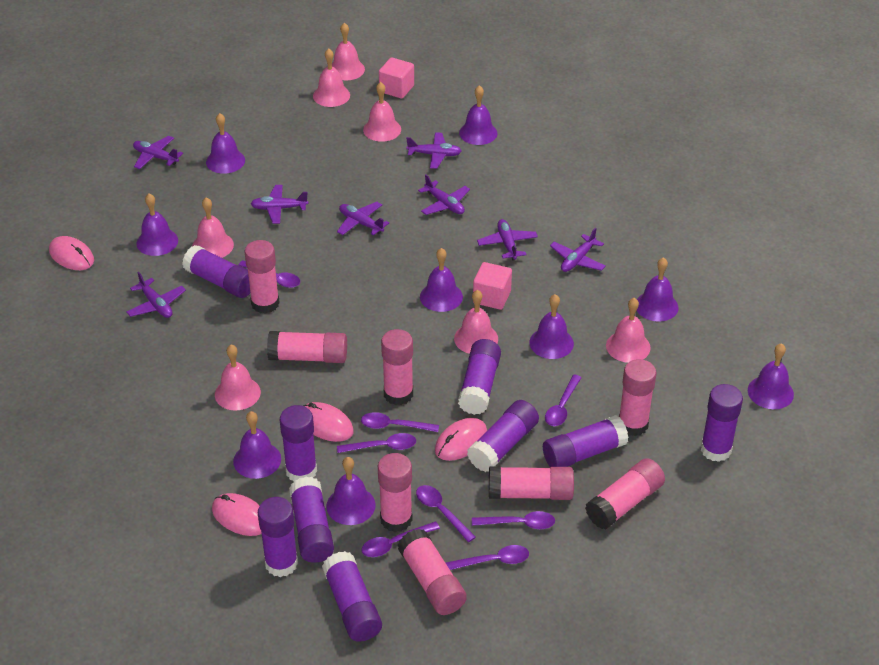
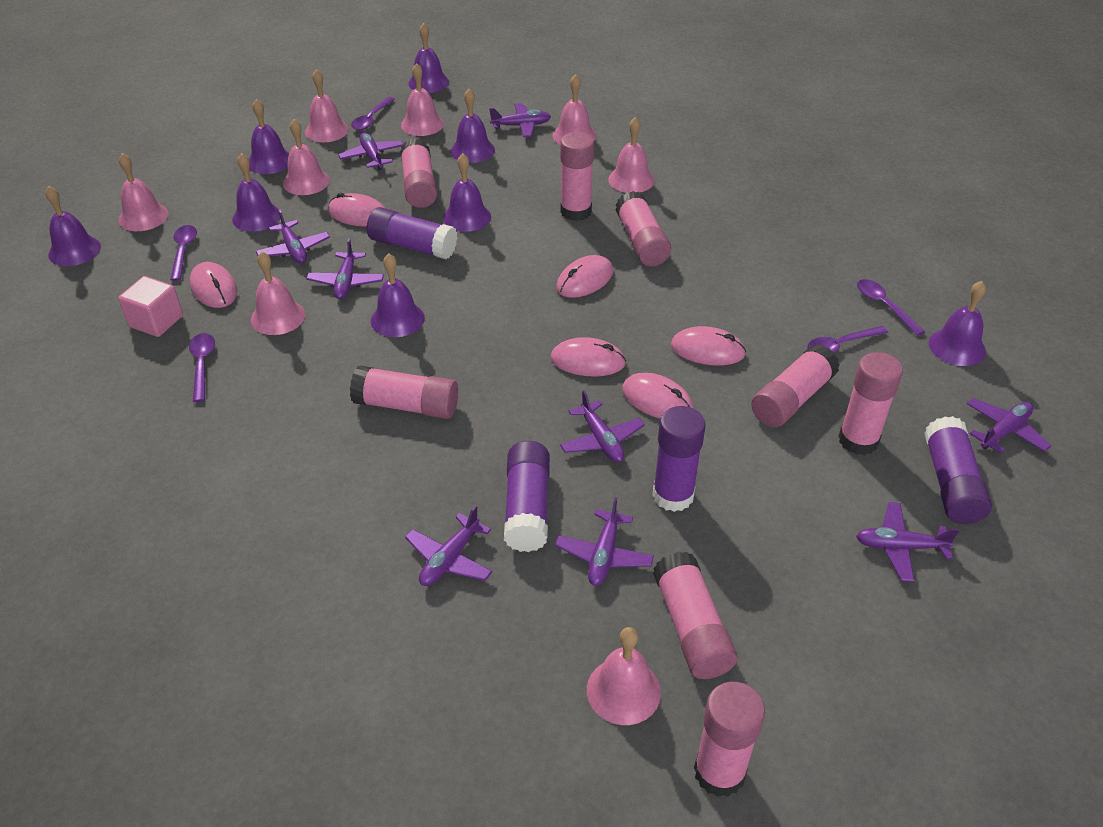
pink bell: [192,197,234,258] [215,344,261,410] [313,48,350,107] [332,23,365,80] [363,82,401,142] [454,290,498,354] [606,298,651,363] = 7 -> [119,153,169,231] [251,251,305,335] [283,119,330,195] [305,69,349,142] [401,63,444,136] [553,74,596,144] [587,627,661,725] [608,117,654,193] = 8
pink cube: [379,57,414,99] [473,262,512,310] = 2 -> [118,276,183,337] = 1
pink mouse: [49,236,94,270] [212,493,262,536] [303,402,354,442] [435,418,487,461] = 4 -> [190,262,237,308] [328,193,385,227] [551,337,626,377] [556,255,613,298] [622,373,693,418] [671,326,746,365] = 6
purple bell: [137,193,178,256] [206,113,245,174] [233,411,281,479] [326,457,376,525] [420,248,463,312] [459,85,497,145] [529,294,574,359] [636,257,678,322] [748,343,794,409] = 9 -> [45,186,101,266] [232,153,280,232] [249,99,289,174] [371,253,425,337] [408,23,449,93] [443,153,491,232] [450,89,495,163] [929,281,986,366] = 8
purple glue stick: [182,245,250,298] [258,497,298,577] [280,405,317,481] [289,477,334,563] [322,551,382,642] [458,339,501,415] [467,400,539,472] [543,415,629,467] [701,384,743,462] = 9 -> [367,207,457,259] [504,441,550,552] [652,406,706,512] [924,416,992,524] = 4
purple plane: [126,272,186,318] [133,136,183,169] [251,185,308,224] [337,202,389,236] [406,132,462,169] [418,174,470,215] [477,219,538,261] [550,228,606,272] = 8 -> [256,210,330,264] [306,238,384,299] [338,133,404,170] [405,505,492,586] [489,103,551,137] [555,497,654,586] [560,390,645,463] [856,502,959,582] [967,398,1051,454] = 9
purple spoon: [239,260,300,288] [337,433,416,453] [361,412,439,432] [361,521,440,557] [416,485,476,542] [446,545,529,570] [472,511,555,529] [545,375,582,426] = 8 -> [170,225,197,281] [189,333,215,402] [351,97,395,130] [807,326,888,352] [857,279,925,336] = 5

